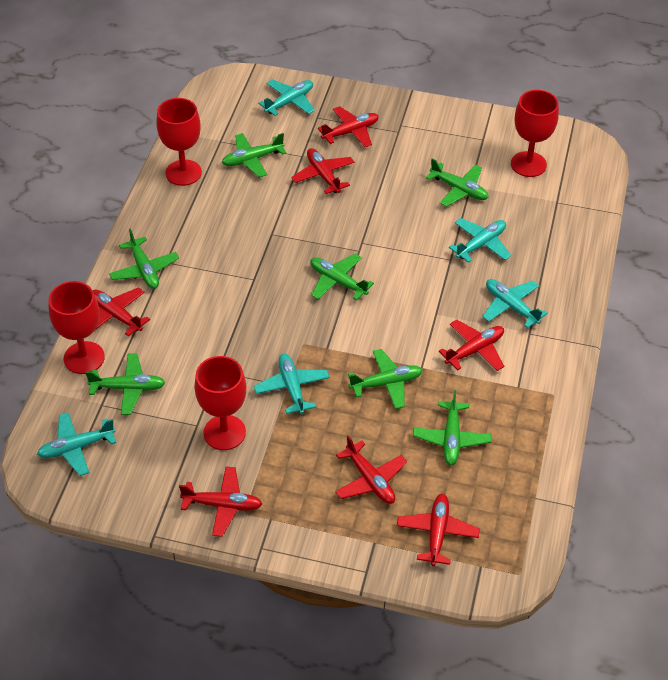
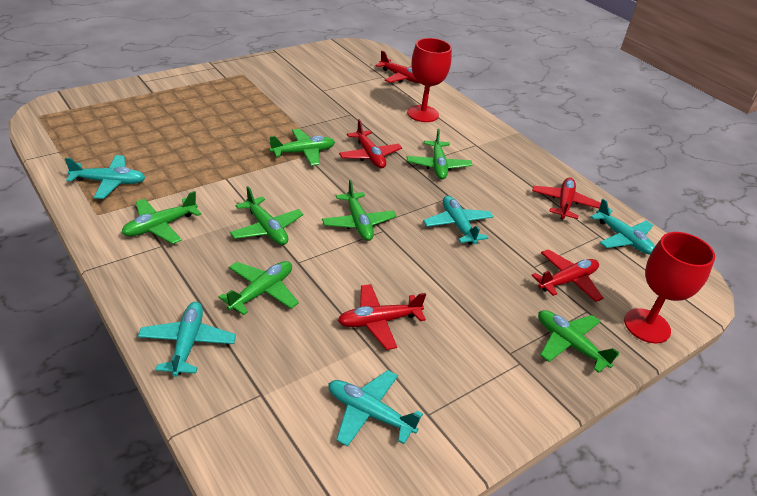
red goblet: [49,281,105,374] [156,98,202,186] [194,356,246,450] [511,90,559,177] = 4 -> [407,38,452,122] [624,232,715,343] = 2
red plane: [93,287,150,336] [179,466,262,537] [291,148,354,194] [318,106,379,147] [335,435,407,504] [397,494,480,566] [439,320,504,371] = 7 -> [338,284,426,350] [339,119,402,168] [375,51,419,83] [531,249,603,302] [532,177,601,219] = 5

